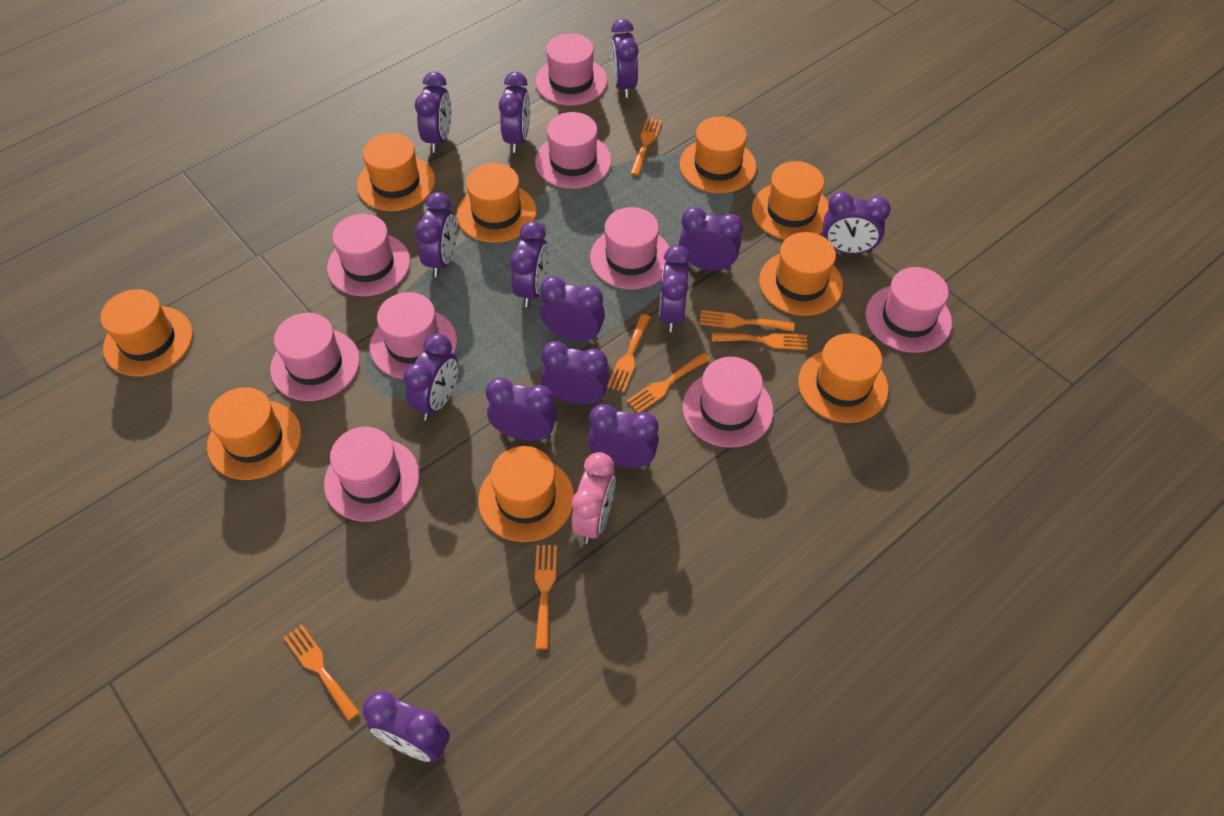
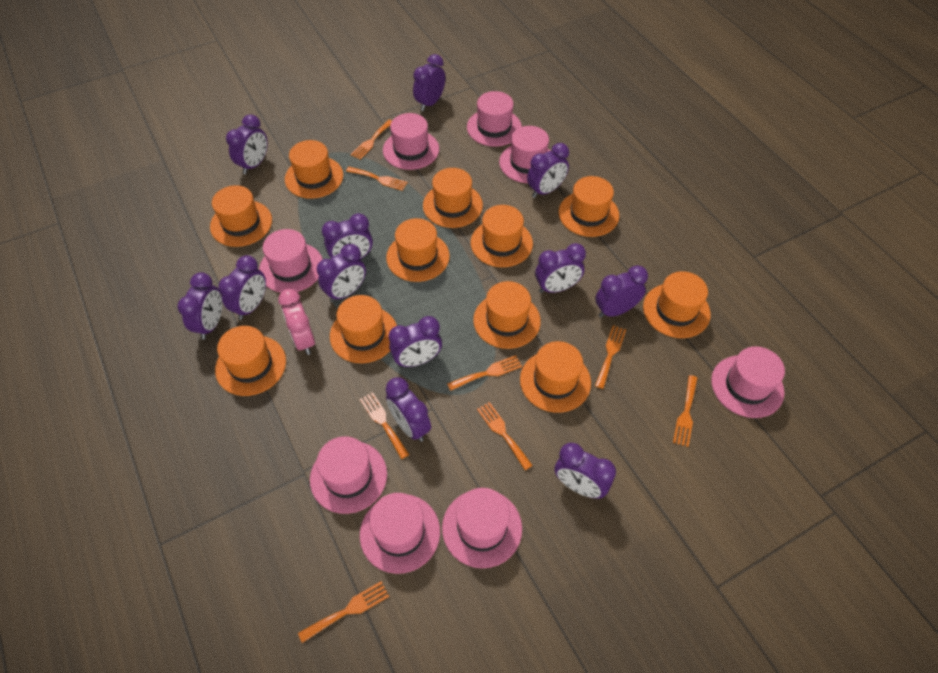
orange fork: [283,624,360,721] [535,545,557,650] [607,314,651,392] [627,353,710,413] [630,117,662,176] [699,310,794,331] [712,333,808,350] = 7 -> [298,581,389,643] [346,167,408,191] [351,120,392,160] [360,392,410,459] [447,355,522,391] [477,402,533,470] [595,325,626,389] [673,375,697,447] = 8
orange hat: [100,290,193,376] [207,387,301,480] [357,133,435,211] [457,163,536,243] [478,446,574,542] [680,116,756,193] [752,161,829,240] [759,232,843,316] [798,333,888,423] = 9 -> [210,185,272,247] [215,326,286,396] [285,140,343,199] [330,295,397,363] [386,218,450,282] [423,168,483,228] [471,205,533,267] [473,281,541,349] [520,341,591,413] [559,176,619,237] [643,271,711,338] = 11
pink hat: [270,313,360,401] [324,427,420,522] [327,214,410,296] [370,292,457,379] [535,33,607,105] [535,112,612,189] [590,207,670,290] [683,357,773,448] [865,267,952,353] = 9 -> [259,229,323,293] [310,436,387,514] [360,493,440,574] [383,113,439,170] [442,488,522,568] [467,91,522,147] [499,126,550,183] [711,346,785,418] = 8
purple clock: [363,691,450,762] [403,333,458,421] [415,72,451,153] [415,192,457,277] [486,378,557,441] [499,72,530,153] [510,221,548,307] [540,276,605,342] [541,341,609,405] [588,404,659,468] [611,19,639,98] [659,245,691,332] [679,207,743,271] [823,191,891,254] = 14 -> [178,272,222,340] [218,255,266,320] [226,114,268,174] [317,244,366,303] [322,213,373,259] [386,377,431,442] [389,316,442,367] [413,54,445,111] [527,143,569,198] [535,243,586,293] [555,443,616,499] [595,265,648,318] = 12

